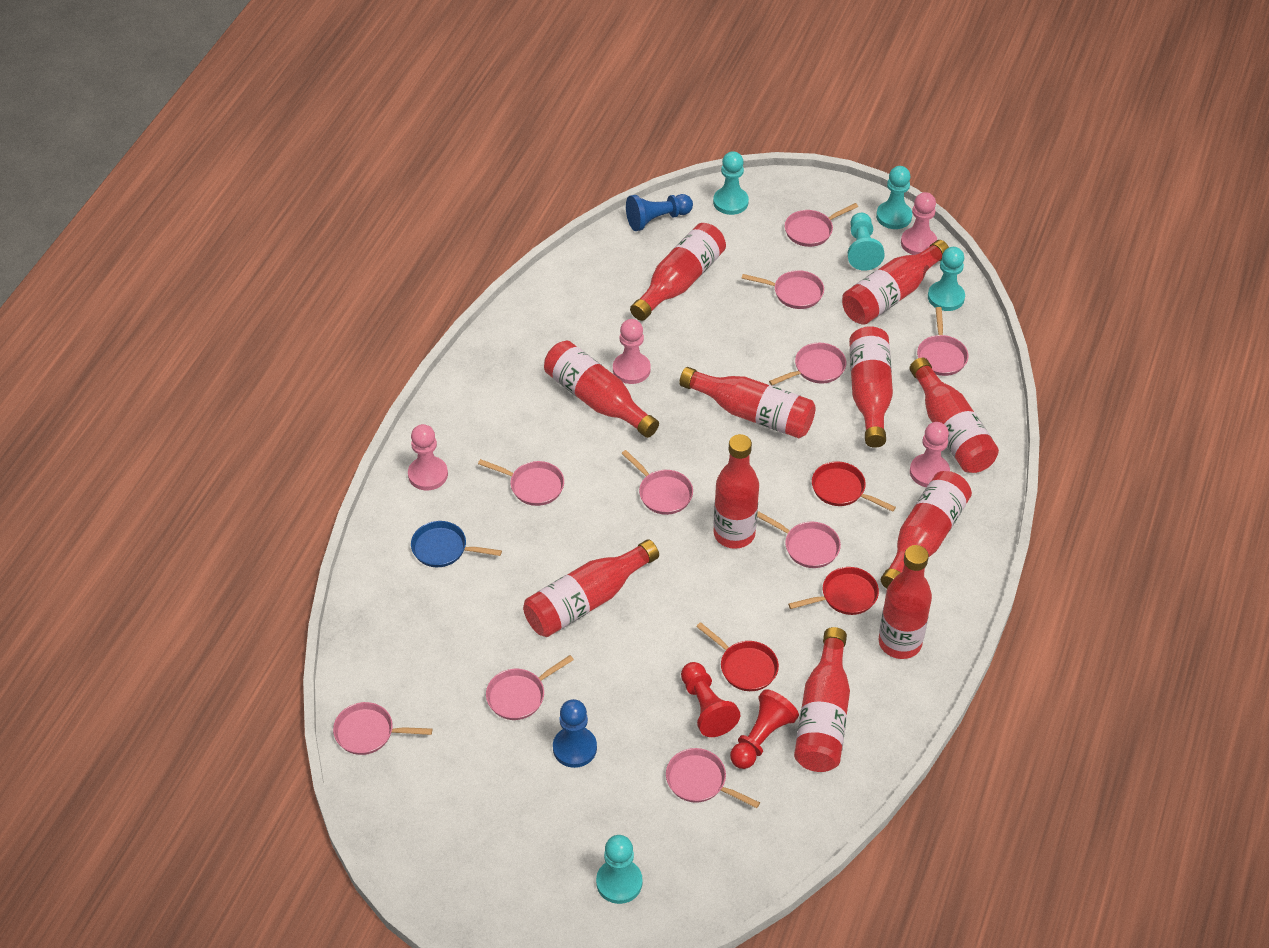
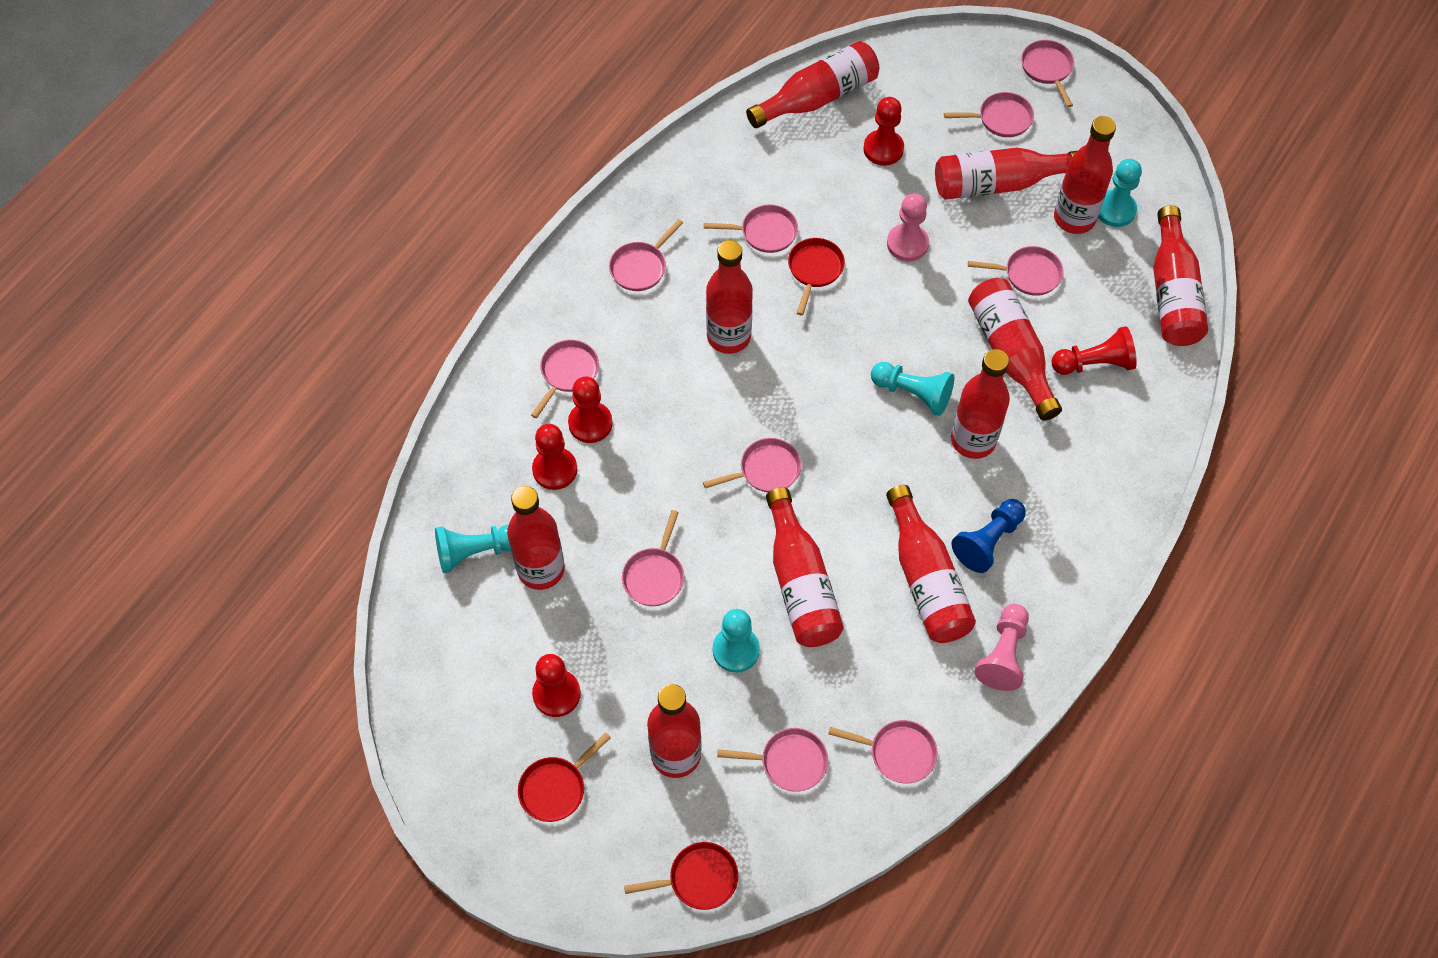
blue pan: [411,521,502,567] = 1 -> none = 0
blue pawn: [553,699,597,768] [626,194,693,231] = 2 -> [952,499,1026,573] = 1
pink pawn: [408,424,448,490] [613,319,651,384] [901,192,937,255] [910,422,950,487] = 4 -> [887,193,929,261] [974,604,1029,691] = 2
red pawn: [681,662,740,737] [730,689,799,769] = 2 -> [532,424,577,490] [532,654,581,717] [568,377,613,443] [863,97,904,166] [1052,326,1137,375] = 5
turquoise pawn: [596,835,642,904] [713,151,749,215] [847,213,885,271] [876,166,912,229] [928,247,965,311] = 5 -> [435,524,511,573] [713,609,760,673] [871,362,954,416] [1098,159,1142,227] = 4

